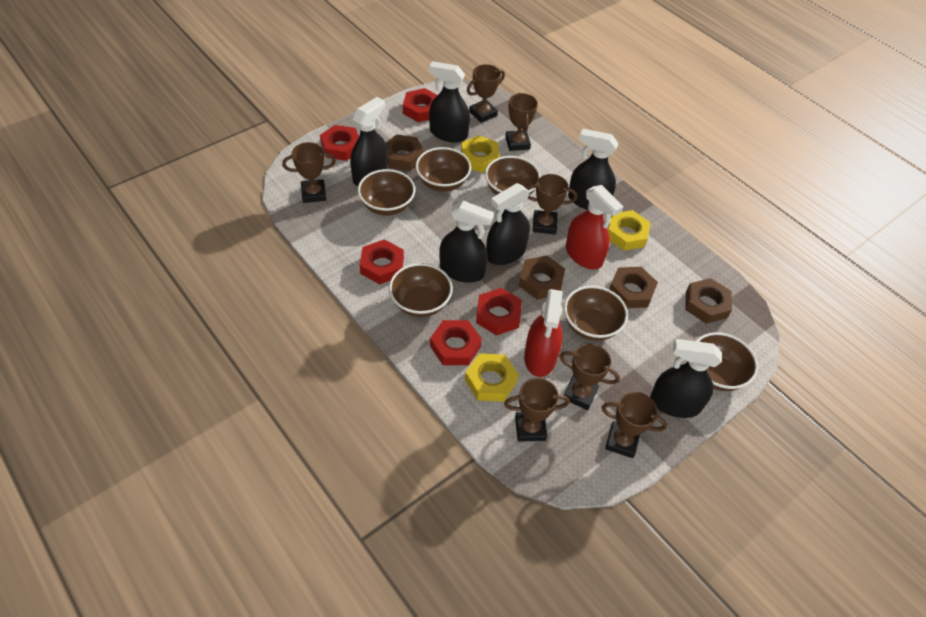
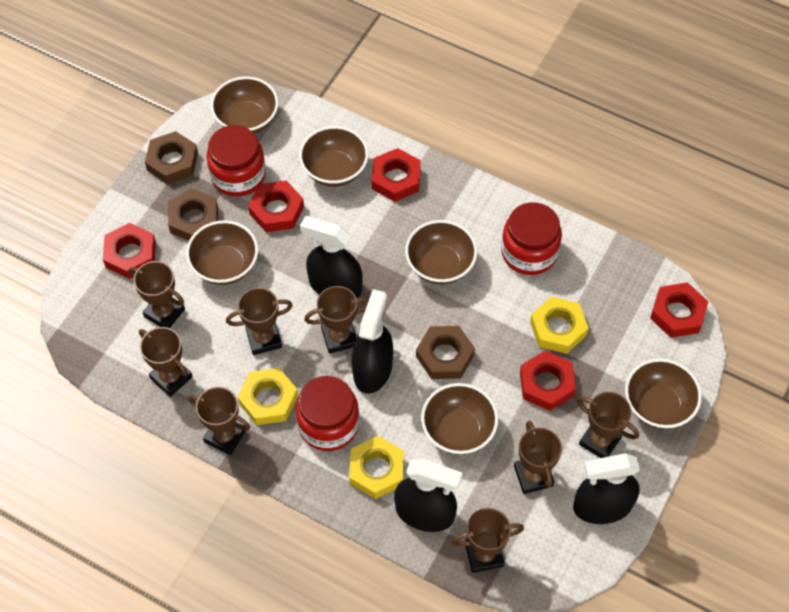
black spray bottle: [350,97,388,186] [429,61,470,142] [439,201,494,283] [486,183,530,265] [568,129,619,210] [650,339,722,418] = 6 -> [300,216,363,298] [352,289,393,394] [394,459,462,532] [573,453,640,524] = 4
brown nut: [386,134,424,171] [519,255,565,300] [609,267,658,308] [685,278,732,324] = 4 -> [145,131,198,184] [168,188,218,241] [416,326,475,379] = 3
brown trophy: [282,142,336,203] [467,64,505,123] [504,378,570,442] [505,93,538,151] [526,174,577,235] [560,344,620,410] [601,392,667,458] = 7 -> [129,261,185,328] [139,327,193,397] [188,387,250,455] [226,287,293,355] [304,286,369,354] [451,508,524,573] [514,421,562,494] [577,392,639,458] = 8
red jar: none = 0 -> [207,125,266,197] [296,376,359,451] [501,202,562,275] = 3
red spray bottle: [524,289,563,377] [566,185,624,269] = 2 -> none = 0

